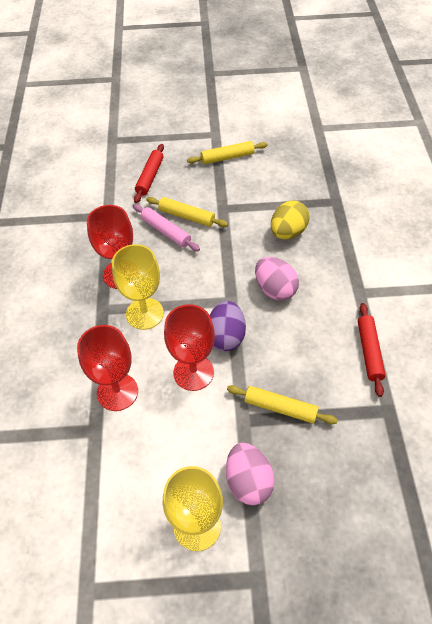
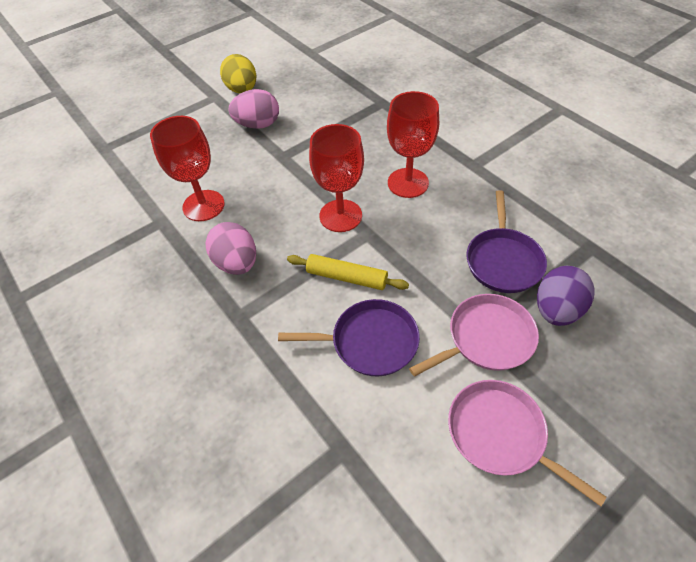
pink pan: none = 0 -> [409,294,539,376] [448,380,607,506] = 2
pink rolling pin: [133,204,200,251] = 1 -> none = 0
purple pan: none = 0 -> [278,299,420,376] [466,190,547,293] = 2
red rolling pin: [134,144,164,203] [358,303,385,397] = 2 -> none = 0
yellow goblet: [112,244,164,330] [163,466,223,551] = 2 -> none = 0
yellow rolling pin: [146,197,228,227] [187,141,267,164] [227,385,338,424] = 3 -> [287,254,409,290] = 1

